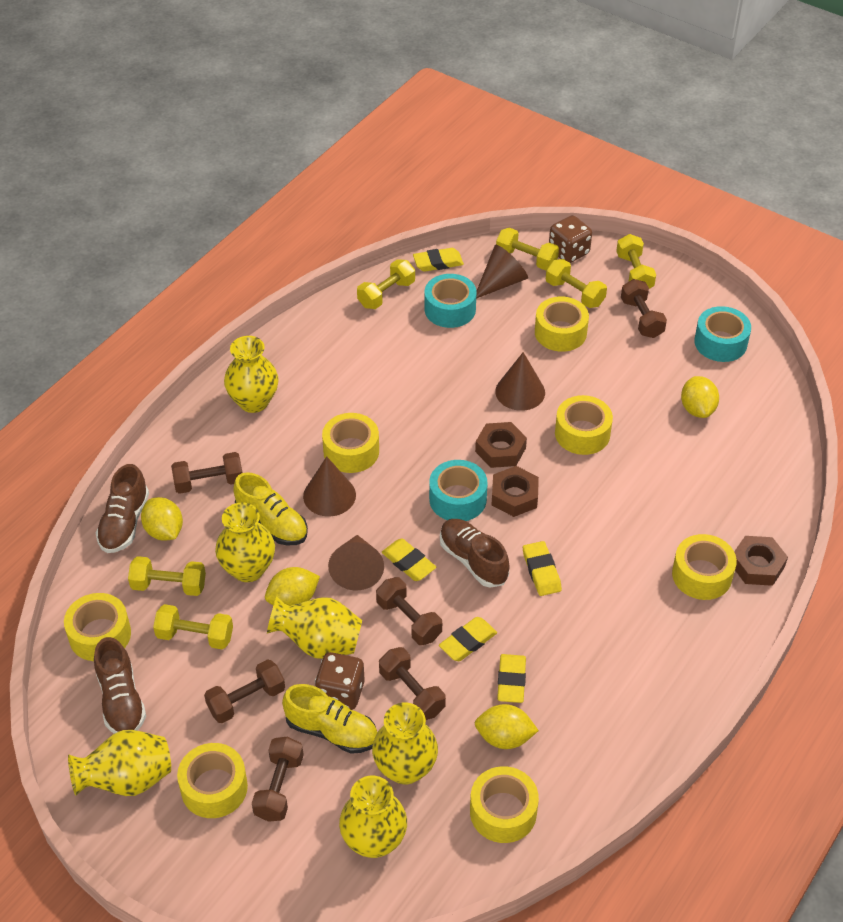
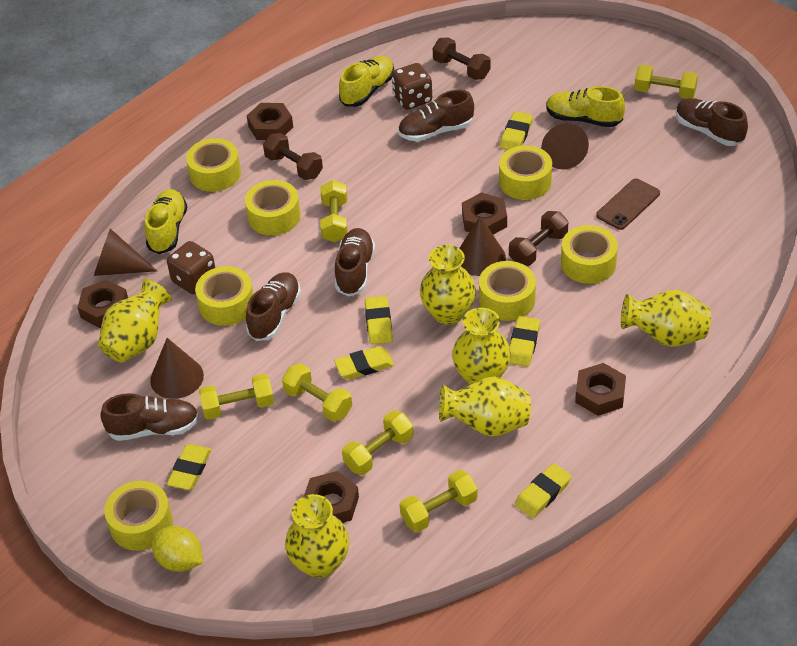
brown dumbbell: [171,452,242,494] [204,659,285,723] [252,737,304,822] [376,577,442,645] [379,647,446,720] [621,279,667,338] = 6 -> [263,133,323,180] [433,37,491,80] [509,211,569,266] = 3
brown nut: [475,422,527,468] [491,466,539,517] [734,536,788,586] = 3 -> [77,280,128,328] [247,103,293,140] [304,471,359,523] [462,192,507,235] [575,363,626,416] = 5
brown phone: none = 0 -> [596,178,660,230] = 1
brown shoe: [94,637,146,734] [96,464,149,553] [440,519,510,588] = 3 -> [100,393,199,441] [246,272,301,341] [335,228,375,296] [398,90,474,141] [676,98,748,146] = 5
turquoise tape: [424,274,477,328] [429,460,488,521] [694,306,751,362] = 3 -> none = 0
yellow eraser: [382,539,436,581] [413,248,464,272] [439,617,497,661] [497,654,526,703] [523,541,562,596] = 5 -> [167,444,212,490] [334,346,394,380] [365,296,393,345] [500,111,533,150] [509,316,540,367] [515,463,572,518] = 6
yellow lemon: [141,497,183,541] [265,567,320,605] [475,704,539,749] [681,376,719,418] = 4 -> [151,526,203,572] = 1
yellow shoe: [233,472,308,545] [282,684,378,754] = 2 -> [145,189,187,254] [339,56,394,107] [546,86,625,127] = 3

